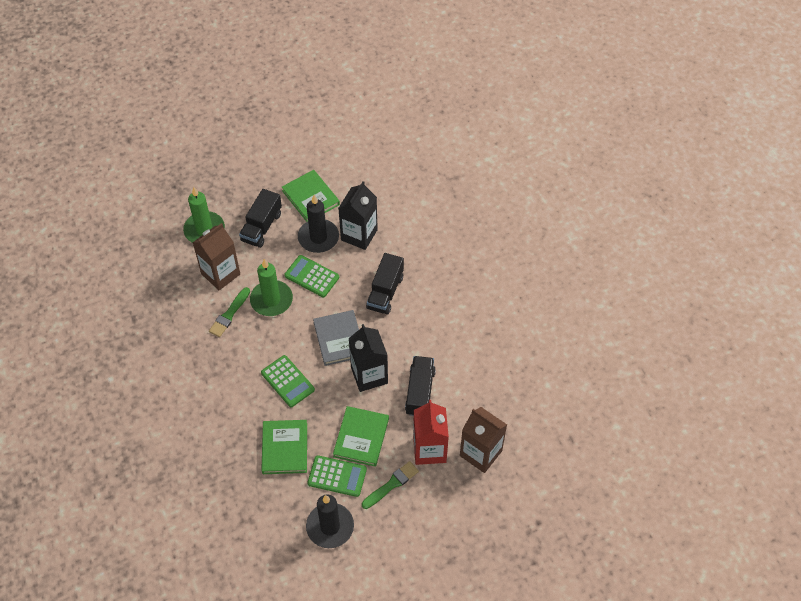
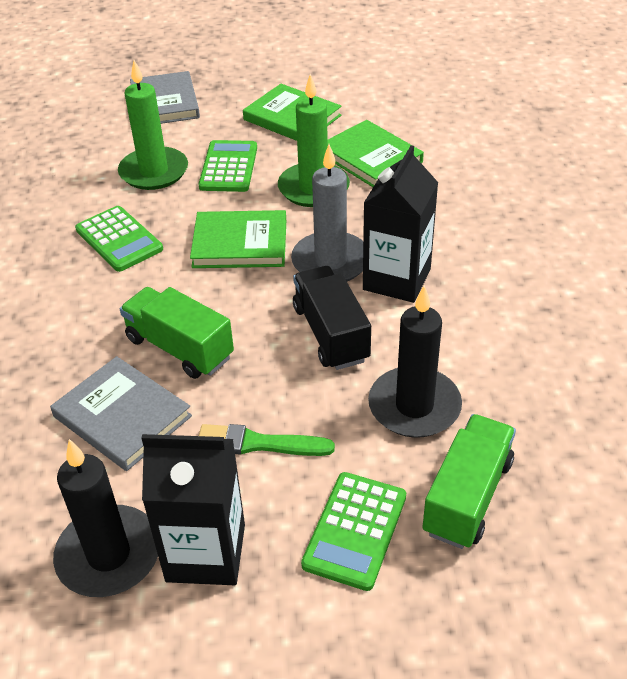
black truck: [239,189,282,248] [366,253,404,314] [405,356,436,416] = 3 -> [293,266,371,370] = 1
brown carton: [193,223,240,290] [460,407,507,473] = 2 -> none = 0
green brush: [209,287,250,337] [362,461,419,509] = 2 -> [199,424,335,456] = 1
green truck: none = 0 -> [120,287,234,379] [422,414,516,549] = 2
grey book: [313,310,359,366] = 1 -> [50,356,192,471] [130,71,200,124] = 2
grey candle: none = 0 -> [291,144,363,281] = 1
red carton: [413,400,449,465] = 1 -> none = 0

